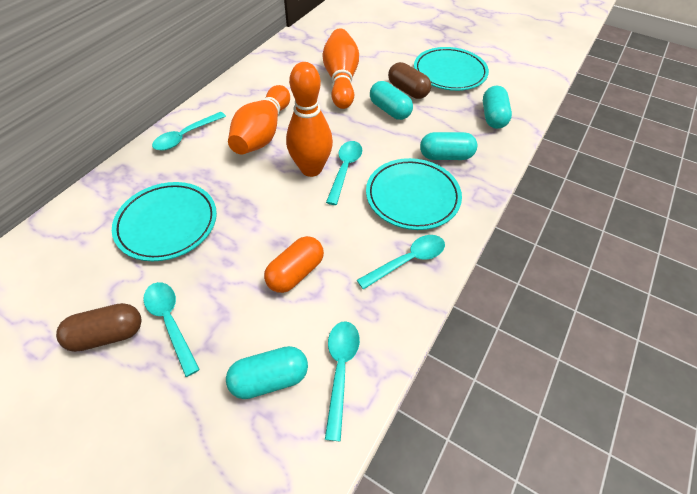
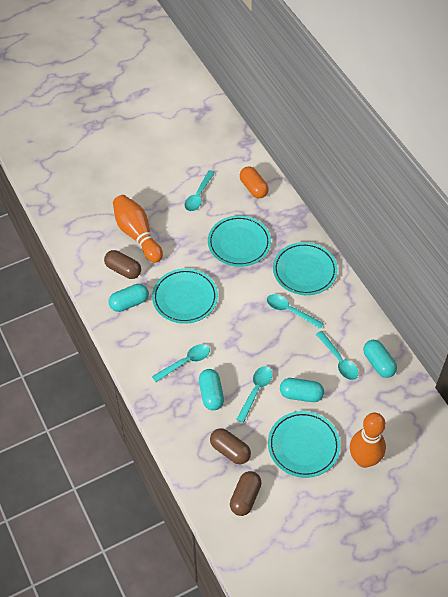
brown capsule: [56,303,141,352] [388,62,431,99] = 2 -> [104,250,141,279] [210,428,251,464] [230,471,262,516] = 3
orange bowling pin: [228,85,290,154] [286,62,333,177] [323,29,359,109] = 3 -> [113,195,163,263] [350,413,386,468] = 2
turquoise plate: [112,182,217,261] [366,158,462,230] [414,47,489,91] = 3 -> [152,268,218,324] [208,215,271,267] [268,411,340,478] [273,242,338,295] = 4

